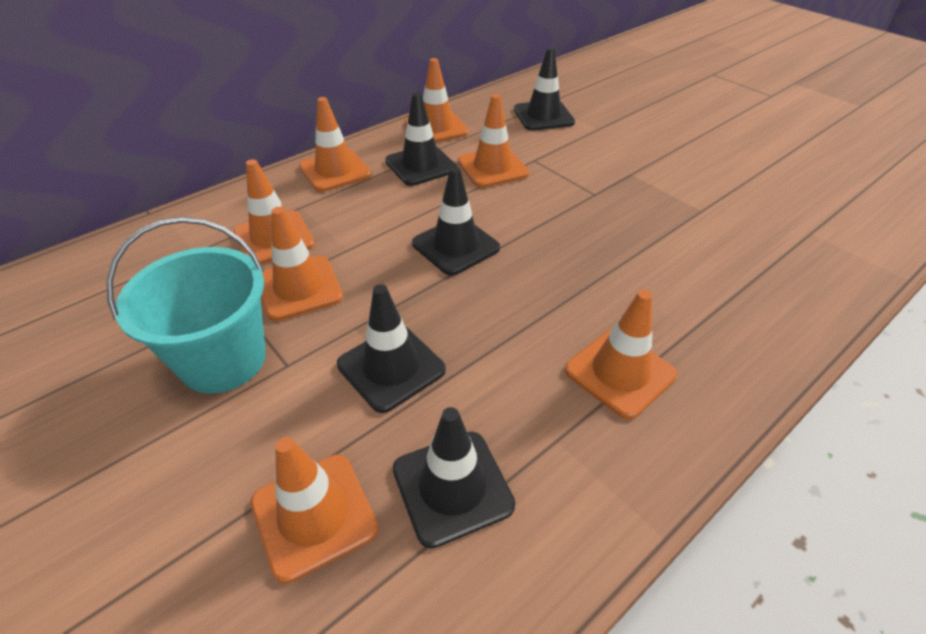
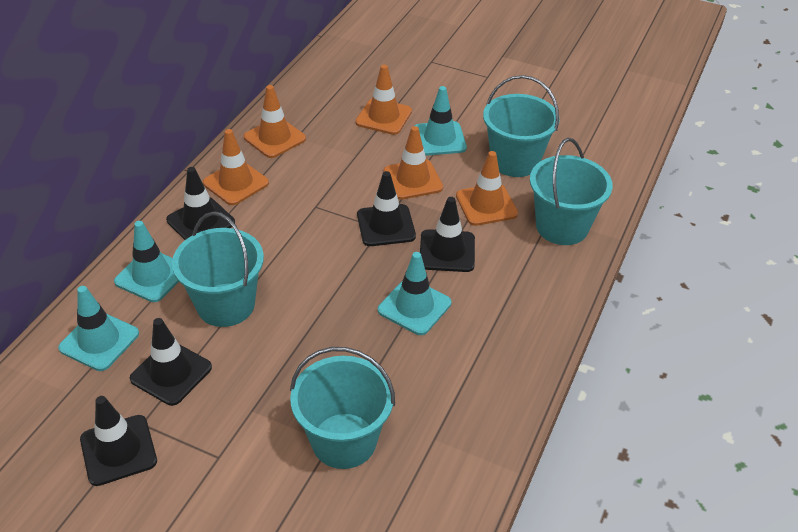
orange traffic cone: [234,159,315,264] [251,437,378,584] [261,207,343,321] [299,97,371,192] [405,58,469,143] [458,94,529,188] [565,290,677,419] = 7 -> [203,129,269,205] [244,85,306,158] [355,65,412,135] [384,126,443,200] [456,151,518,226] = 5
turquoise bucket: [106,217,266,393] = 1 -> [172,211,264,327] [290,347,395,469] [483,75,560,177] [530,138,613,245] = 4
turquoise traffic cone: none = 0 -> [58,286,139,371] [114,221,179,302] [378,252,451,335] [415,86,467,156] = 4

